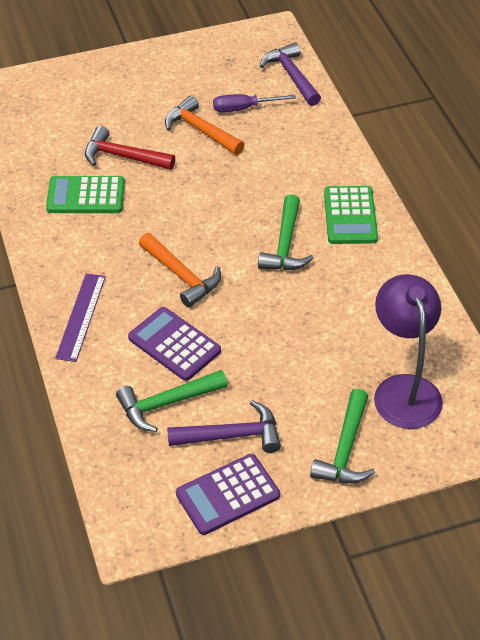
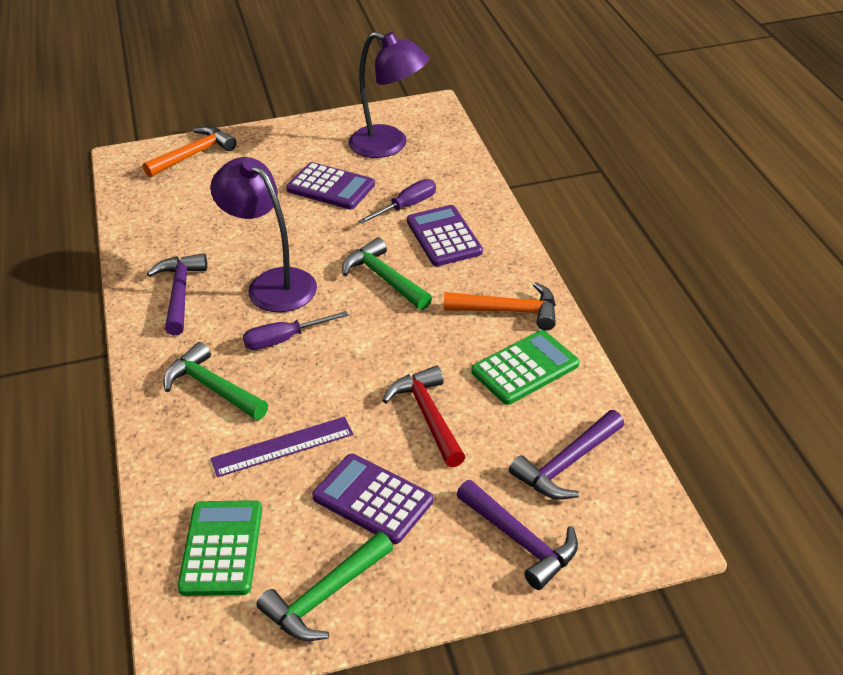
purple calculator: [128,307,221,381] [176,454,280,535] = 2 -> [286,162,375,209] [312,454,433,544] [407,205,483,266] = 3
purple hammer: [167,400,281,453] [260,42,321,106] = 2 -> [147,254,207,335] [457,480,578,590] [509,410,624,500] = 3
purple lamp: [374,274,443,429] = 1 -> [210,157,317,312] [349,32,429,158] = 2
purple screwdriver: [213,94,296,112] = 1 -> [243,311,349,350] [358,179,436,224] = 2

